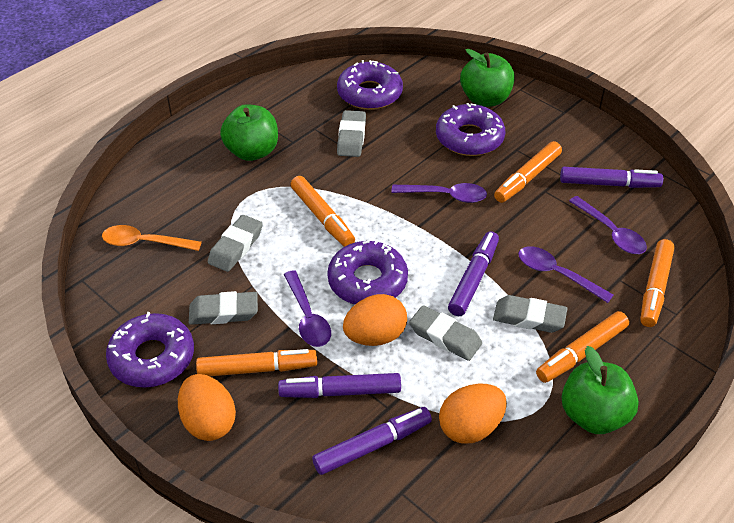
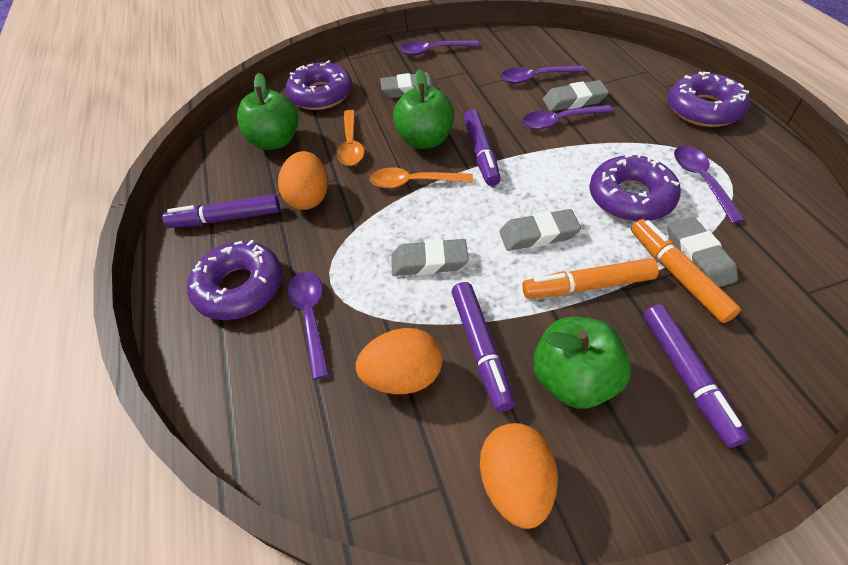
orange marker: [196,349,317,376] [290,176,355,247] [494,141,562,203] [536,311,629,383] [640,239,675,327] = 5 -> [522,258,658,299] [631,219,741,323] = 2
orange spoon: [102,225,202,251] = 1 -> [337,110,365,166] [370,167,473,188] = 2
purple spoon: [284,270,331,347] [391,183,487,203] [518,246,614,303] [569,196,647,254] = 4 -> [288,271,329,380] [399,40,479,56] [500,65,586,84] [522,105,613,129] [674,146,745,224] = 5

